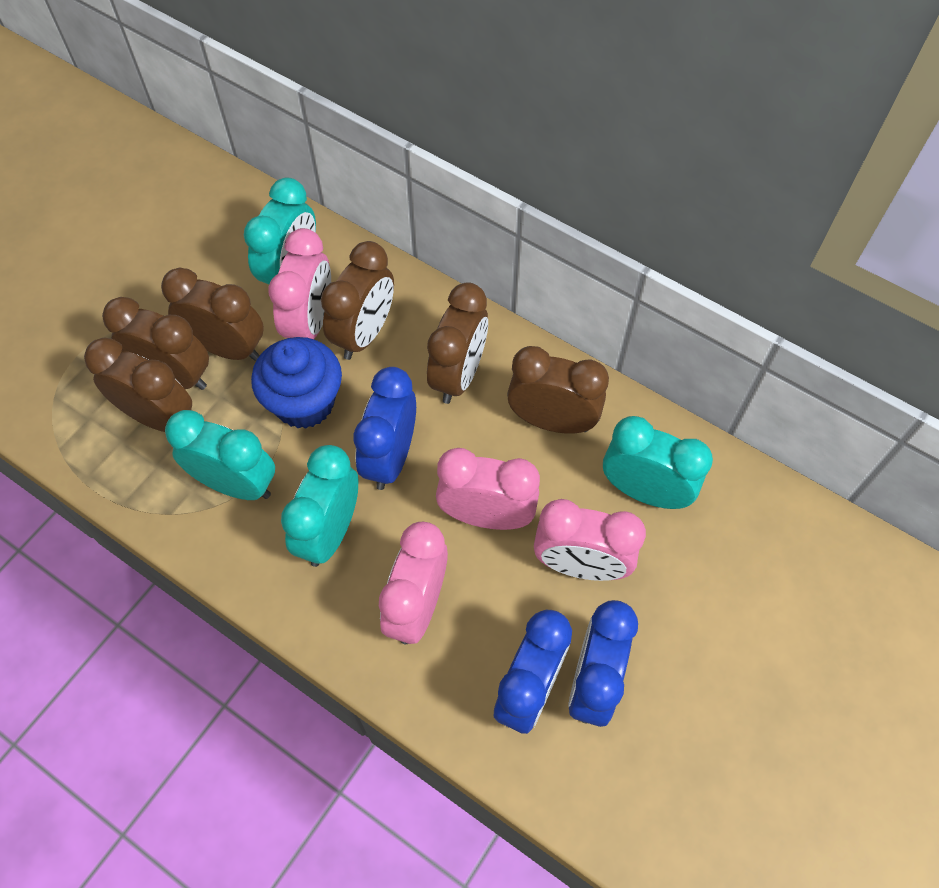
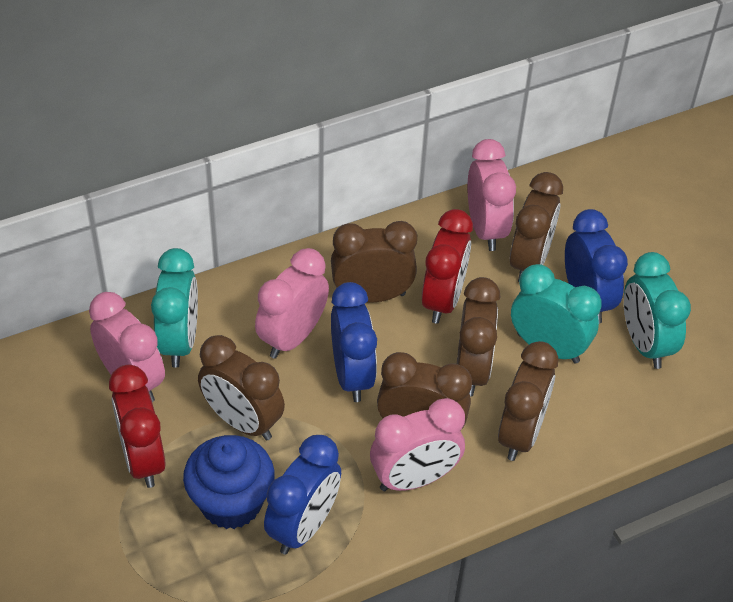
red clock: none = 0 -> [109,364,166,488] [422,209,473,324] = 2
turquoise clock: [165,410,275,500] [244,177,316,284] [281,445,358,567] [603,416,713,509] = 4 -> [151,248,198,368] [511,264,602,364] [624,252,691,369] = 3

